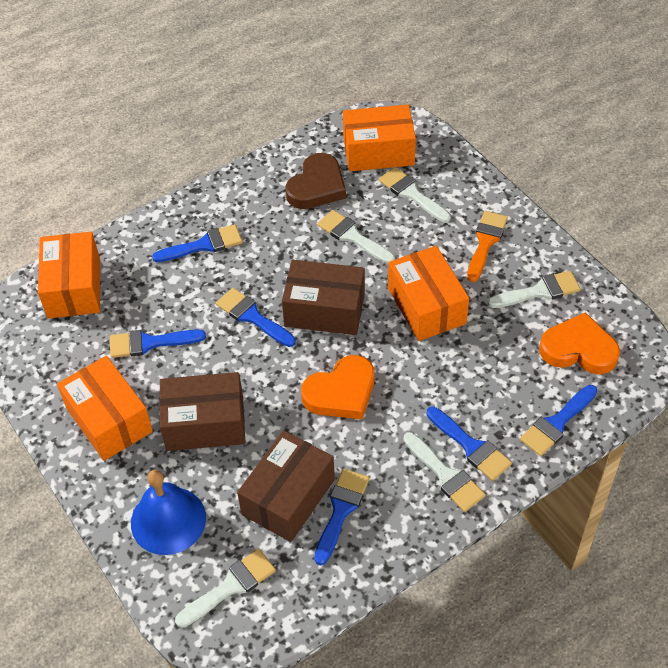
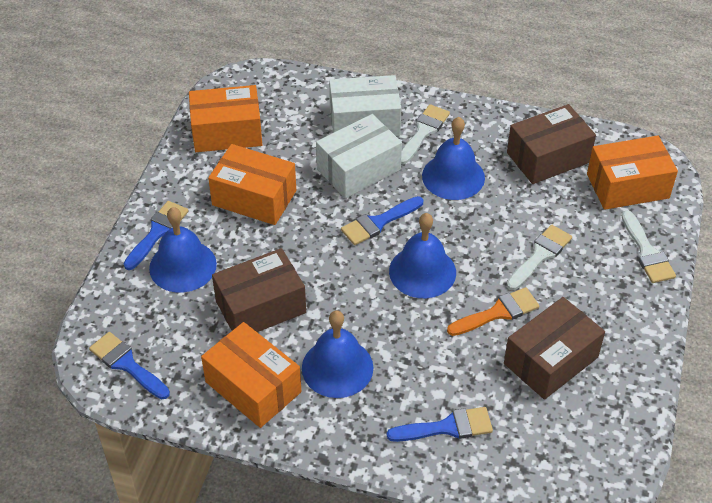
blue bell: [131,470,206,555] = 1 -> [149,207,217,293] [302,310,373,398] [389,213,456,298] [422,117,485,200] = 4
blue brush: [110,330,206,358] [152,224,242,262] [216,288,296,347] [314,469,369,565] [426,406,512,481] [520,385,597,456] = 6 -> [89,332,170,399] [124,201,189,270] [341,196,424,245] [387,407,493,442] = 4
brown heart: [285,153,346,209] = 1 -> none = 0
orange heart: [301,355,374,419] [539,312,620,374] = 2 -> none = 0
white box: none = 0 -> [316,114,402,199] [329,75,401,136] = 2
white brush: [175,549,276,628] [317,210,395,264] [379,167,451,223] [403,432,486,512] [488,271,581,308] = 5 -> [401,104,450,164] [507,225,572,290] [622,210,676,283] = 3

